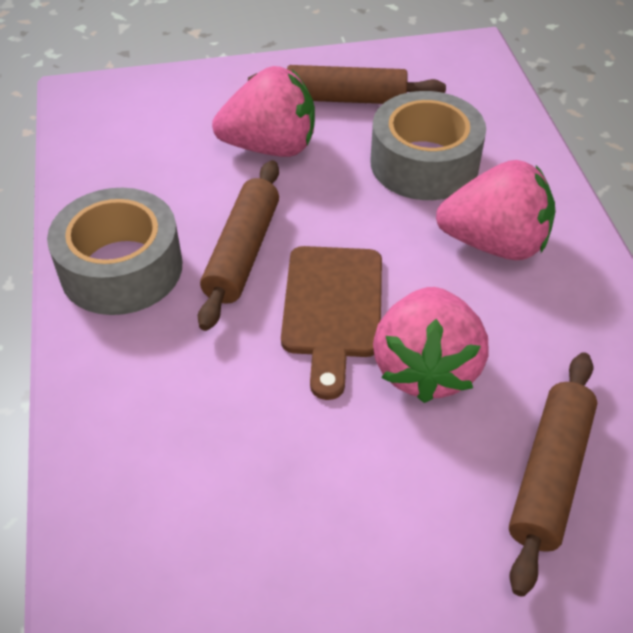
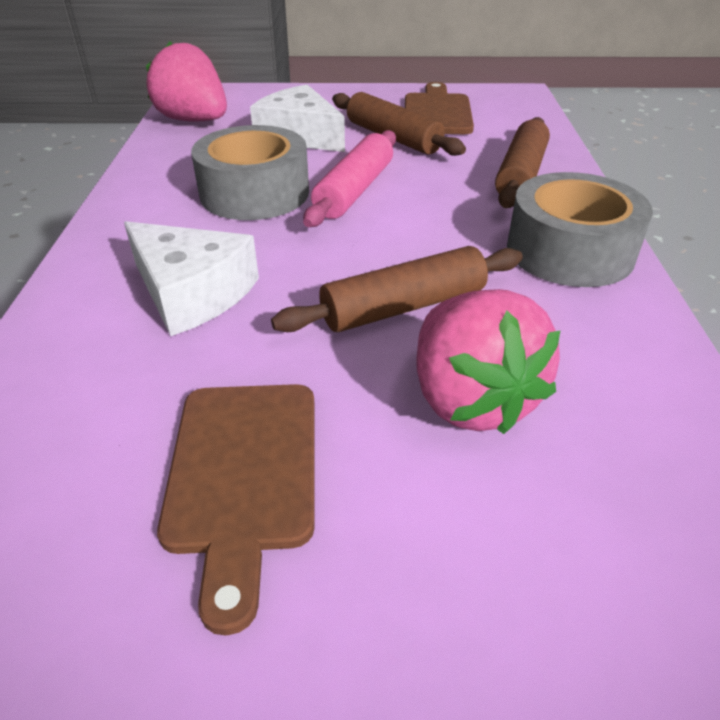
brown cutting board: [281,246,382,400] = 1 -> [157,384,315,635] [405,82,474,134] = 2
pink rolling pin: none = 0 -> [303,130,396,227] = 1
pink strawberry: [212,66,315,157] [373,287,488,403] [436,160,555,260] = 3 -> [146,42,227,122] [416,289,561,434] = 2
white cheese: none = 0 -> [124,221,259,336] [250,85,345,152] = 2

